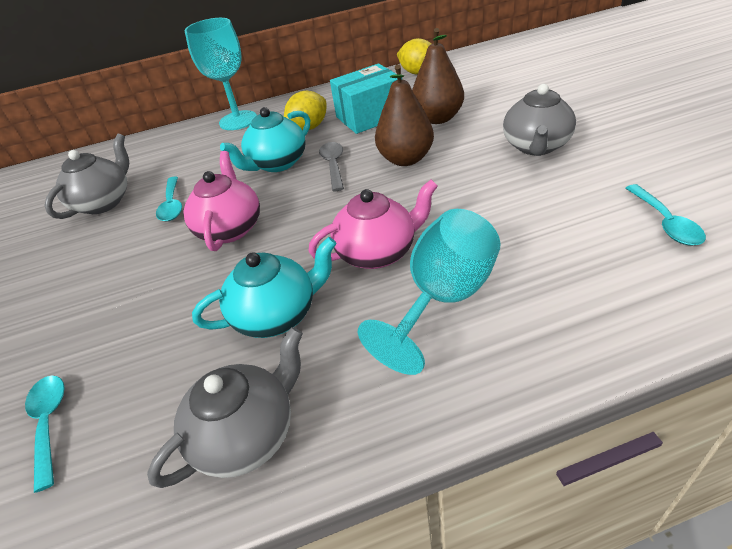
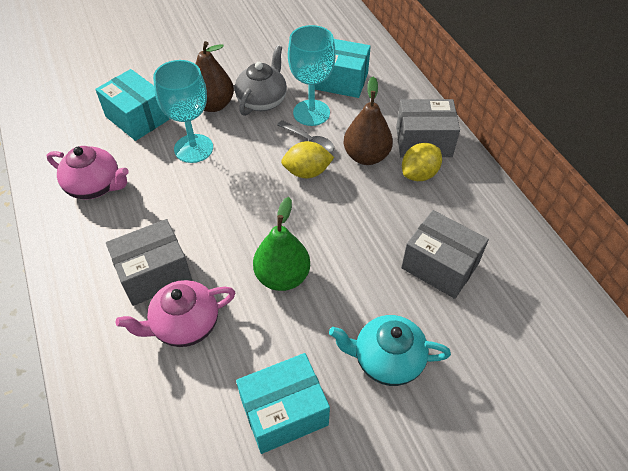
green pear: none = 0 -> [253,197,310,291] = 1
grey box: none = 0 -> [106,219,192,306] [396,99,460,158] [401,210,489,299] = 3
grey teapot: [44,134,129,219] [147,327,303,488] [503,84,576,156] = 3 -> [235,45,287,116] = 1
turquoise box: [330,64,402,134] = 1 -> [95,69,169,141] [236,353,330,454] [315,39,371,98] = 3
turquoise spoon: [25,375,65,493] [156,176,182,222] [626,184,706,246] = 3 -> none = 0
turquoise teapot: [192,237,337,338] [220,107,310,172] = 2 -> [329,315,451,386] = 1

